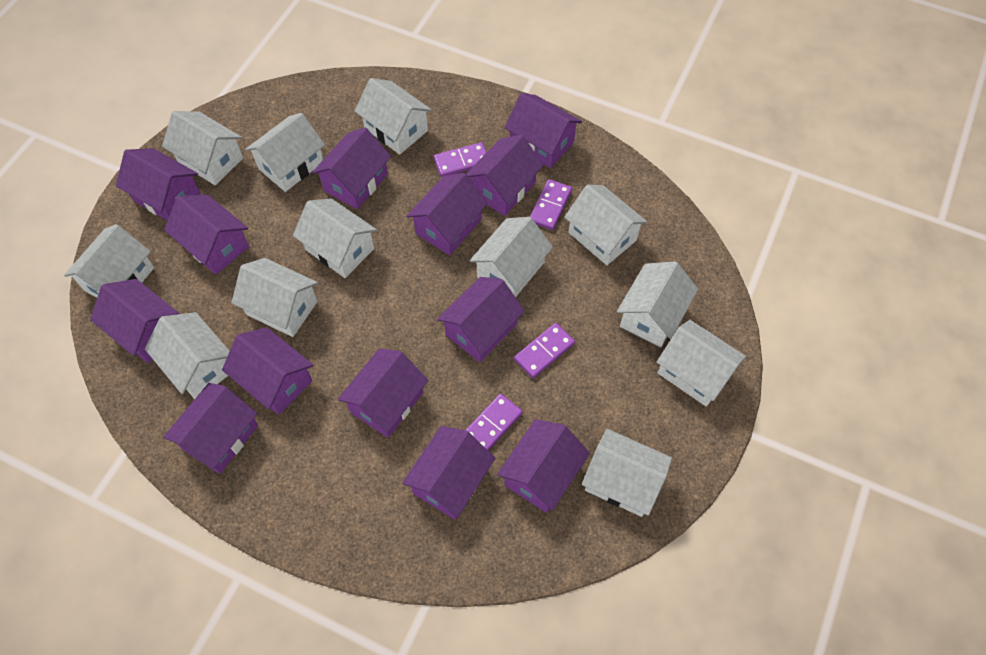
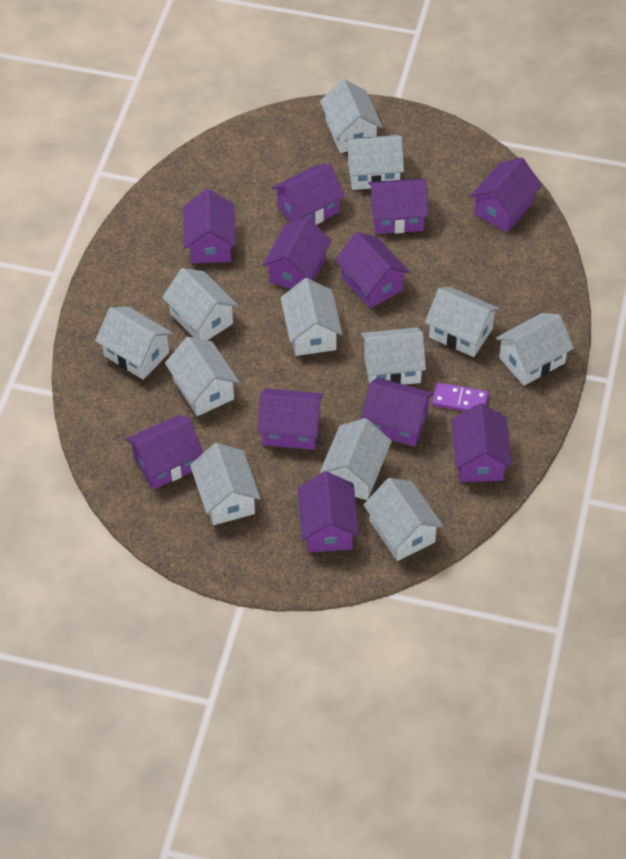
purple domino: [433,142,487,177] [466,393,523,451] [514,323,575,378] [530,179,572,230] = 4 -> [432,382,489,411] = 1
purple house: [90,279,180,363] [116,148,201,221] [163,383,258,474] [164,195,249,275] [222,327,313,415] [312,127,391,209] [338,348,429,438] [402,426,495,519] [406,173,488,255] [437,277,525,362] [466,135,543,216] [497,419,590,513] [504,93,582,168] = 13 -> [126,415,204,490] [184,189,236,263] [258,388,323,450] [262,217,332,289] [272,164,345,225] [298,471,359,552] [335,232,410,309] [361,377,434,447] [368,178,428,234] [451,403,512,482] [470,157,542,232] = 11

